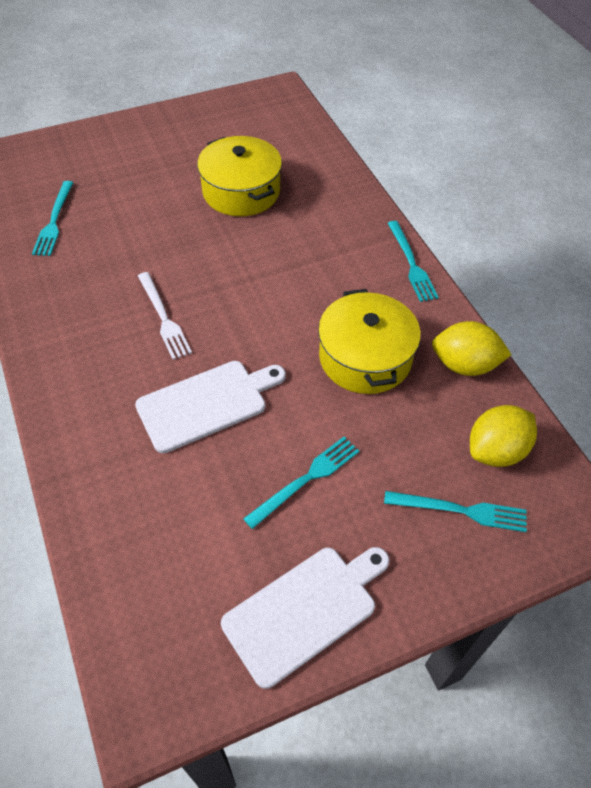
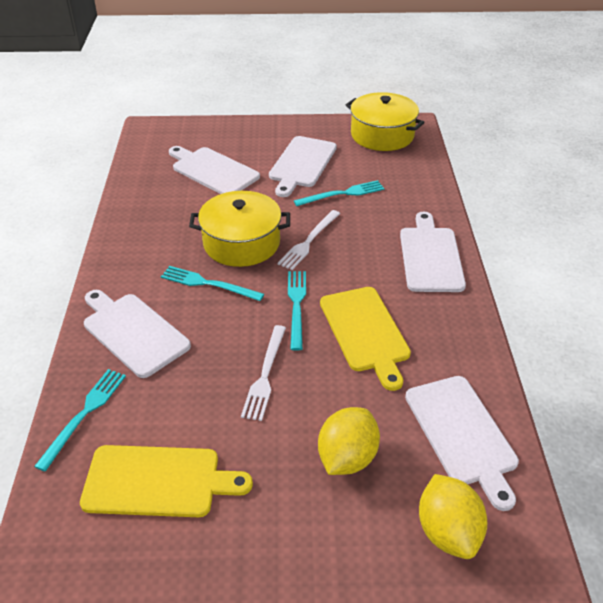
white cutting board: [135,361,286,453] [221,547,390,689] = 2 -> [84,290,191,378] [169,146,260,194] [269,136,337,197] [400,212,466,292] [405,376,519,511] = 5
white fork: [138,272,192,360] = 1 -> [241,325,286,421] [277,210,340,270] = 2
yellow cutting board: none = 0 -> [80,445,253,517] [320,287,411,391] = 2

